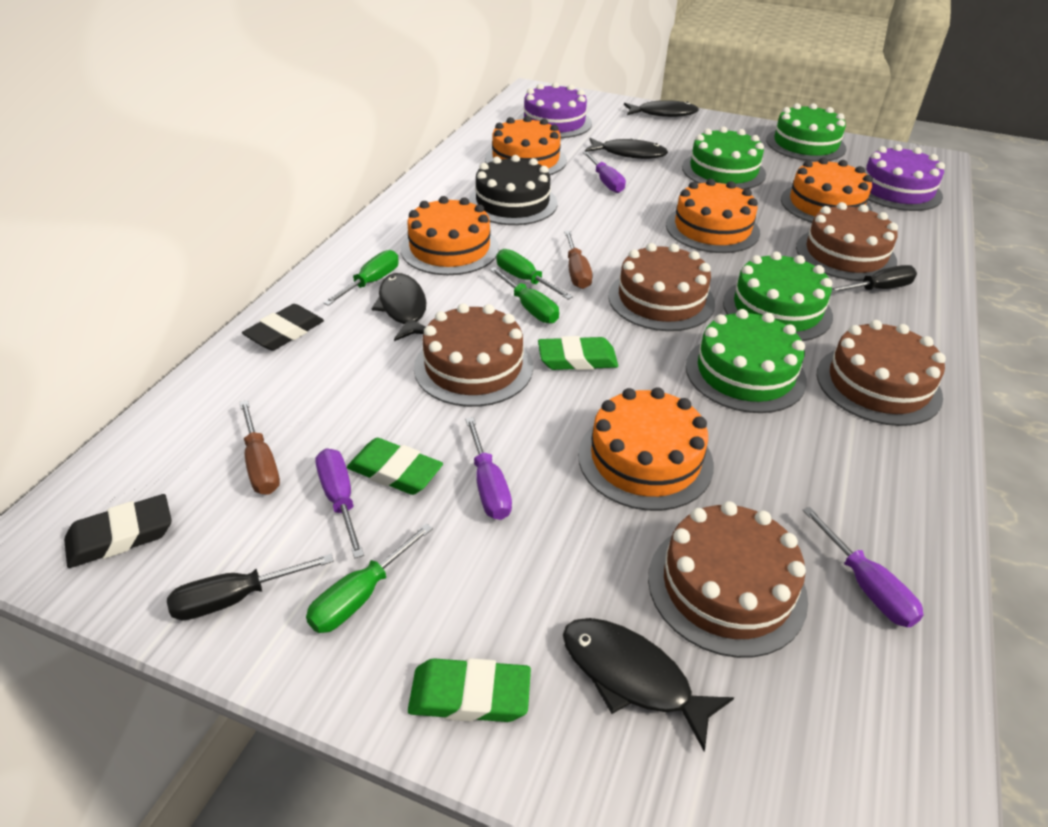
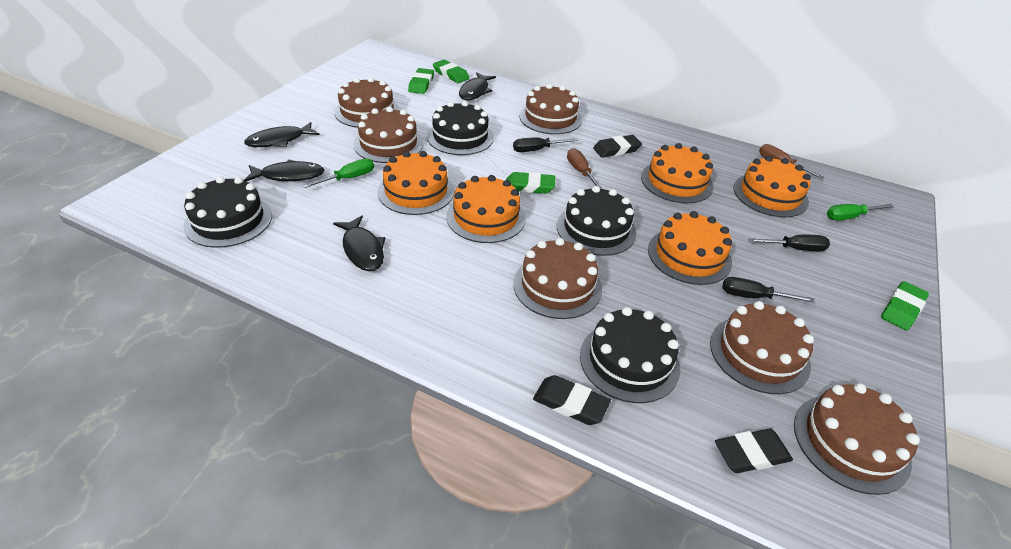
black cake: [468,155,557,225] = 1 -> [184,176,272,248] [427,101,494,155] [557,186,637,256] [580,307,680,403] = 4
black eraser: [64,494,172,568] [242,304,324,351] = 2 -> [533,375,611,425] [593,135,642,158] [715,428,793,473] = 3
black screwdriver: [167,554,334,620] [831,265,917,293] = 2 -> [513,137,578,152] [722,277,815,303] [748,235,830,251] = 3
brown cake: [414,303,533,407] [608,243,715,331] [648,501,808,658] [796,202,898,281] [817,320,946,426] = 5 -> [334,77,400,128] [354,107,424,163] [513,238,602,319] [519,84,582,134] [710,301,814,394] [794,383,920,495] = 6
green cake: [682,126,766,190] [686,309,807,413] [723,252,833,341] [766,103,846,162] = 4 -> none = 0
green eraser: [347,438,443,495] [408,658,531,722] [538,336,618,370] = 3 -> [408,68,434,94] [433,60,470,83] [506,172,555,194] [881,281,929,331] = 4
green screwdriver: [306,523,433,633] [323,250,399,306] [490,267,559,324] [496,249,573,300] = 4 -> [303,158,374,188] [827,204,894,220] = 2
purple cake: [517,82,592,138] [864,144,945,211] = 2 -> none = 0
purple screwdriver: [316,448,364,559] [465,417,512,520] [583,151,626,193] [802,507,924,627] = 4 -> none = 0

